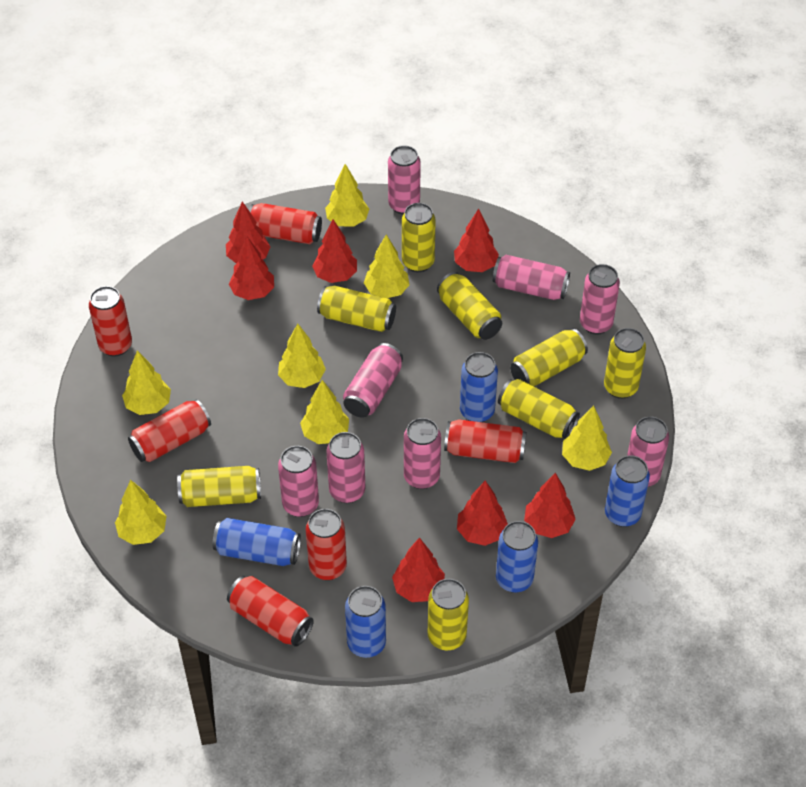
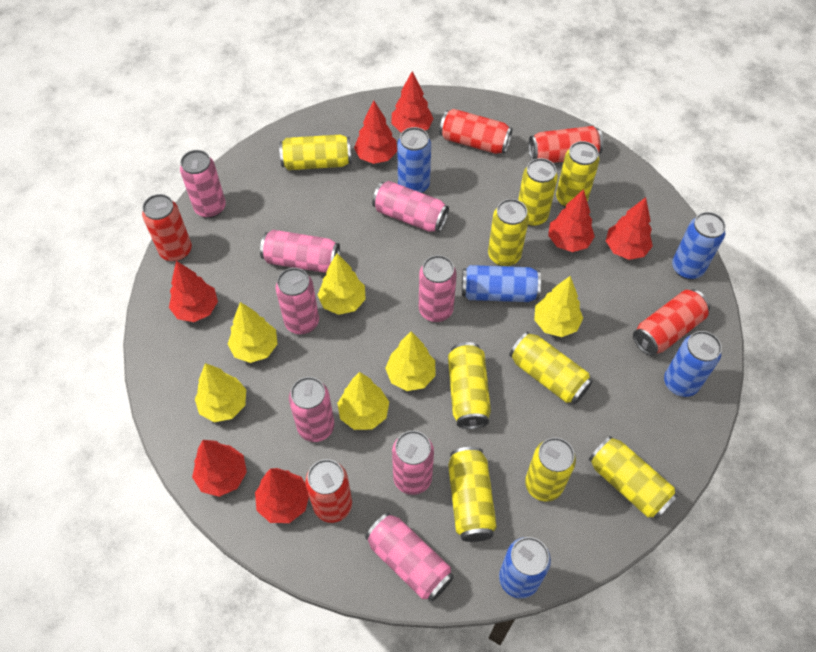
red can: [89,286,132,357] [128,399,211,462] [227,576,314,647] [249,203,322,244] [306,509,347,580] [444,419,527,463] = 6 -> [142,194,192,262] [305,459,352,523] [439,109,513,154] [529,126,603,163] [633,289,710,356] = 5
yellow can: [177,466,261,507] [317,286,396,332] [402,203,436,272] [428,579,469,650] [437,272,502,340] [498,379,580,439] [510,329,588,387] [604,328,646,399] = 8 -> [279,135,351,170] [448,342,491,429] [448,447,497,542] [488,199,529,266] [509,332,593,404] [518,158,558,226] [525,437,576,502] [556,141,599,208] [589,436,678,520] = 9
yellow tree: [115,480,167,545] [122,350,171,415] [278,324,326,388] [300,380,349,444] [325,164,369,227] [364,235,409,298] [562,405,612,471] = 7 -> [195,363,246,422] [228,302,277,363] [318,253,366,315] [337,372,389,430] [385,331,436,391] [534,276,583,337] = 6

